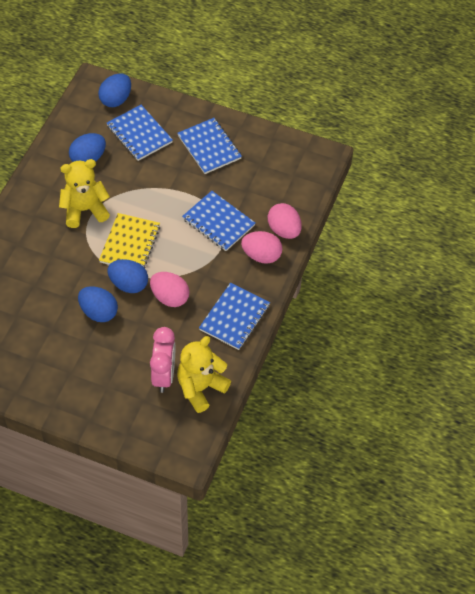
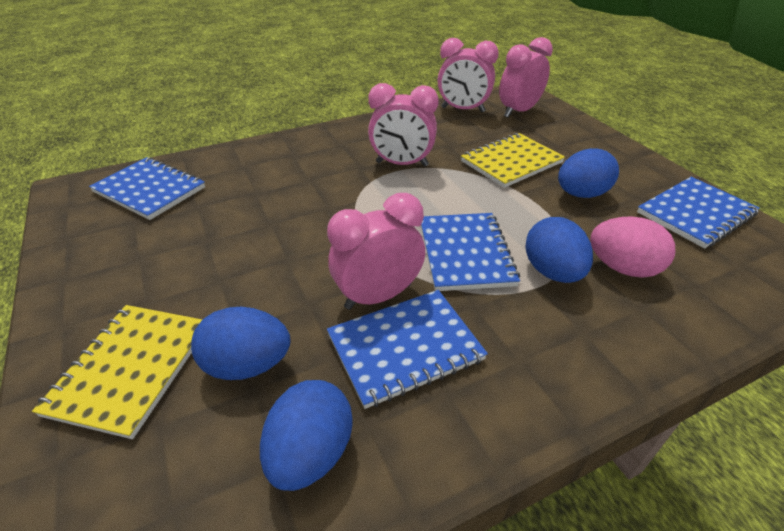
pink clock: [150,327,175,393] = 1 -> [327,193,425,310] [368,83,439,167] [438,38,499,112] [499,37,553,118] = 4
pink egg: [150,272,190,307] [241,231,283,264] [268,203,302,239] = 3 -> [590,216,675,278] = 1
yellow notebook: [99,213,160,268] = 1 -> [32,305,202,439] [461,133,565,188] = 2
yellow teddy bear: [59,159,110,228] [177,336,231,413] = 2 -> none = 0

